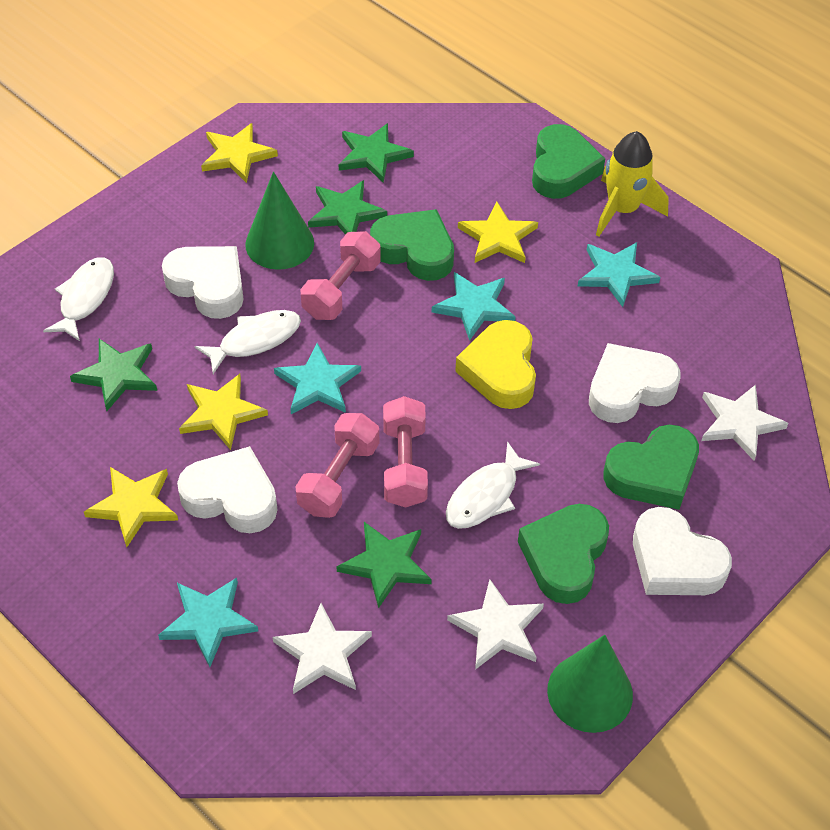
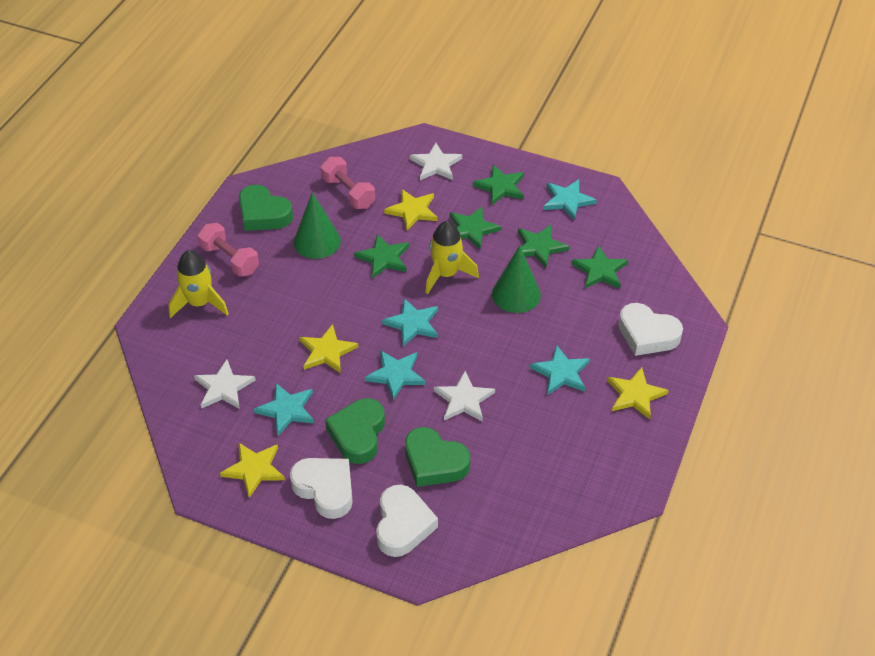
green heart: [370,209,454,281] [518,504,609,604] [532,124,605,199] [603,425,699,510] = 4 -> [239,185,293,231] [325,398,385,464] [405,427,470,487] = 3
green star: [70,339,157,411] [308,180,387,235] [336,522,432,608] [339,123,414,183] = 4 -> [354,234,409,279] [450,207,501,249] [473,165,524,206] [514,224,569,268] [571,245,628,288] = 5
pink dumbbell: [295,413,379,518] [301,231,381,320] [383,396,428,507] = 3 -> [197,223,259,277] [321,157,375,209] = 2
turquoise star: [158,578,258,667] [274,343,361,414] [432,272,516,341] [578,242,660,307] = 4 -> [254,383,314,436] [365,350,426,400] [382,298,438,346] [530,344,590,395] [543,179,597,220] = 5
white fish: [43,257,114,341] [195,310,301,374] [446,441,540,529] = 3 -> none = 0
white heart: [162,246,244,319] [177,446,277,533] [589,343,680,423] [633,507,732,595] = 4 -> [290,458,353,519] [376,485,438,557] [618,303,683,356] = 3
yellow heart: [455,320,536,409] = 1 -> none = 0
yellow rocket: [596,131,669,237] = 1 -> [168,250,229,318] [426,221,479,294] = 2

